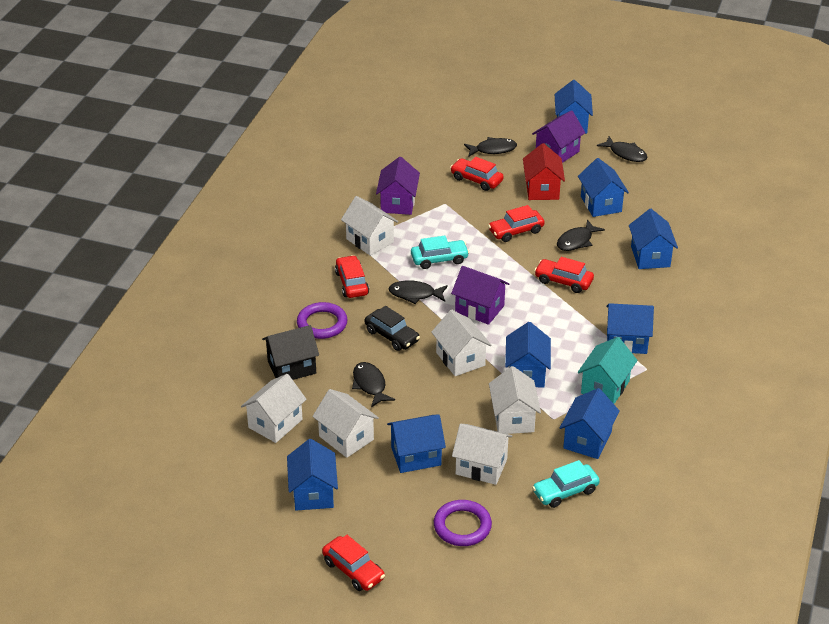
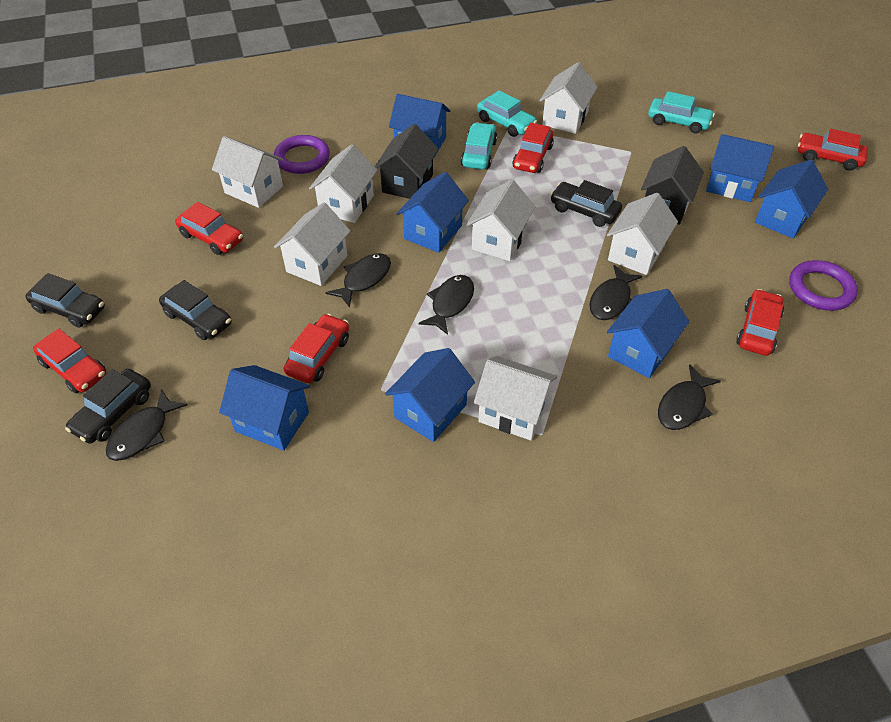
black car: [365,306,420,351] = 1 -> [25,273,105,328] [65,369,151,444] [159,280,232,340] [550,180,622,227] = 4
black house: [262,325,319,380] = 1 -> [375,124,438,199] [641,146,704,225] = 2
blue house: [287,439,338,511] [387,414,446,473] [505,322,551,388] [555,80,593,134] [560,388,620,459] [578,158,629,217] [607,303,654,354] [629,209,678,269] = 8 -> [219,365,310,451] [385,348,475,442] [389,94,450,157] [397,172,469,253] [607,289,689,378] [706,134,774,202] [755,160,828,239] = 7
purple house: [376,157,420,215] [451,266,509,325] [532,110,586,163] = 3 -> none = 0
red car: [322,535,385,591] [335,255,369,298] [450,157,504,191] [488,205,545,242] [534,257,594,293] = 5 -> [33,329,106,393] [175,202,243,255] [284,314,349,383] [512,123,554,173] [736,289,784,356] [798,129,868,171] = 6
red house: [523,143,565,200] = 1 -> none = 0
turquoise car: [411,236,469,269] [532,460,600,508] = 2 -> [461,122,497,169] [477,90,537,137] [648,91,715,134] = 3
turquoise house: [577,337,637,404] = 1 -> none = 0
white house: [241,374,307,443] [312,389,379,458] [341,196,398,256] [431,310,491,376] [452,424,512,485] [489,366,541,434] = 6 -> [212,136,284,208] [274,202,351,286] [309,144,378,223] [466,179,536,261] [474,356,557,441] [539,62,598,134] [607,193,678,275] = 7

